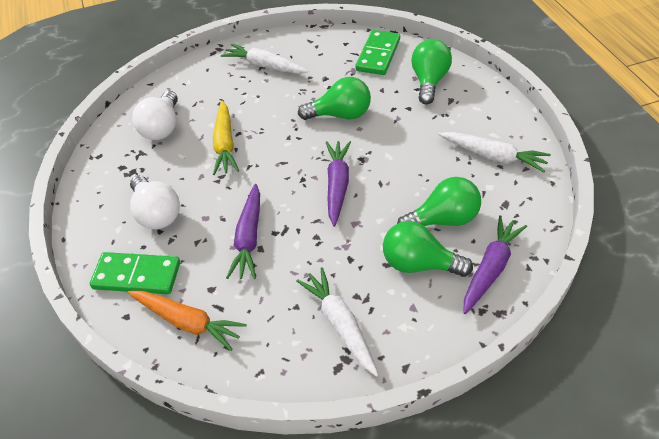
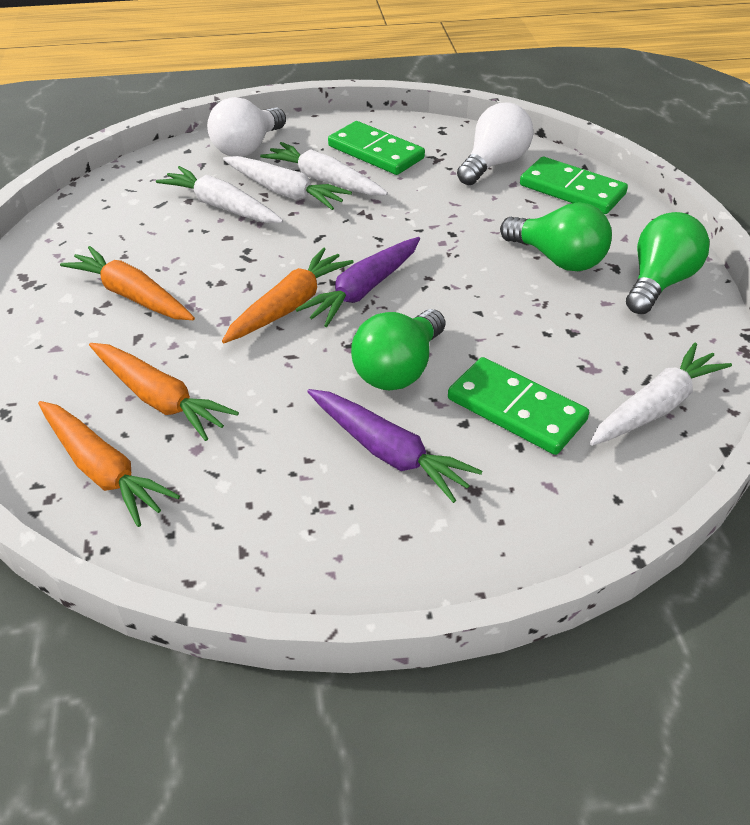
green domino: [90,252,180,294] [355,30,400,75] = 2 -> [328,121,425,175] [448,357,589,455] [520,157,628,214] = 3
green light bulb: [298,77,371,120] [383,221,473,277] [397,177,481,226] [411,39,452,104] = 4 -> [351,309,445,390] [500,202,612,271] [626,212,710,314] = 3
orange carrot: [128,290,247,351] = 1 -> [38,401,180,527] [60,246,195,320] [89,343,239,441] [222,248,354,343] = 4
purple carrot: [226,184,260,279] [326,141,351,227] [463,215,527,314] = 3 -> [296,237,420,327] [307,389,482,503] = 2
white carrot: [221,43,309,74] [296,267,379,377] [438,132,551,172] = 3 -> [156,166,283,223] [223,156,352,210] [260,142,388,196] [590,343,732,446] = 4
yellow carrot: [213,101,239,175] = 1 -> none = 0

